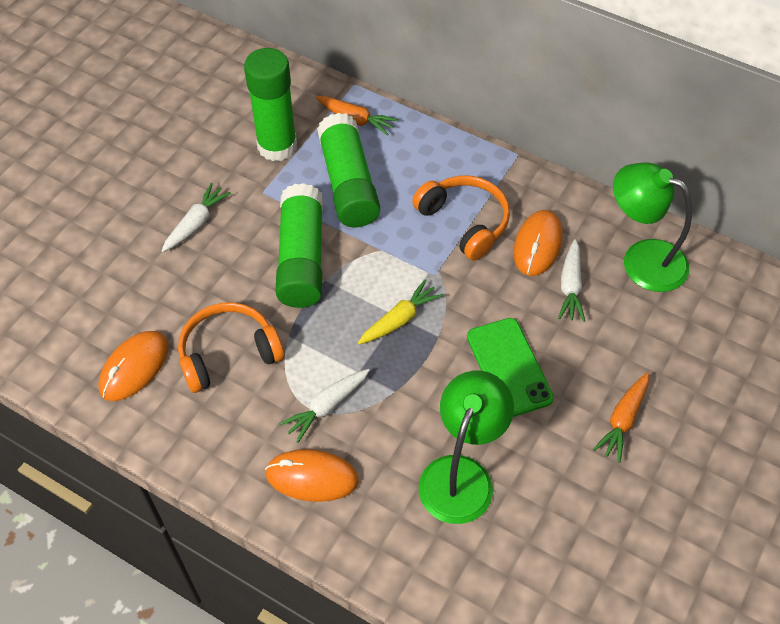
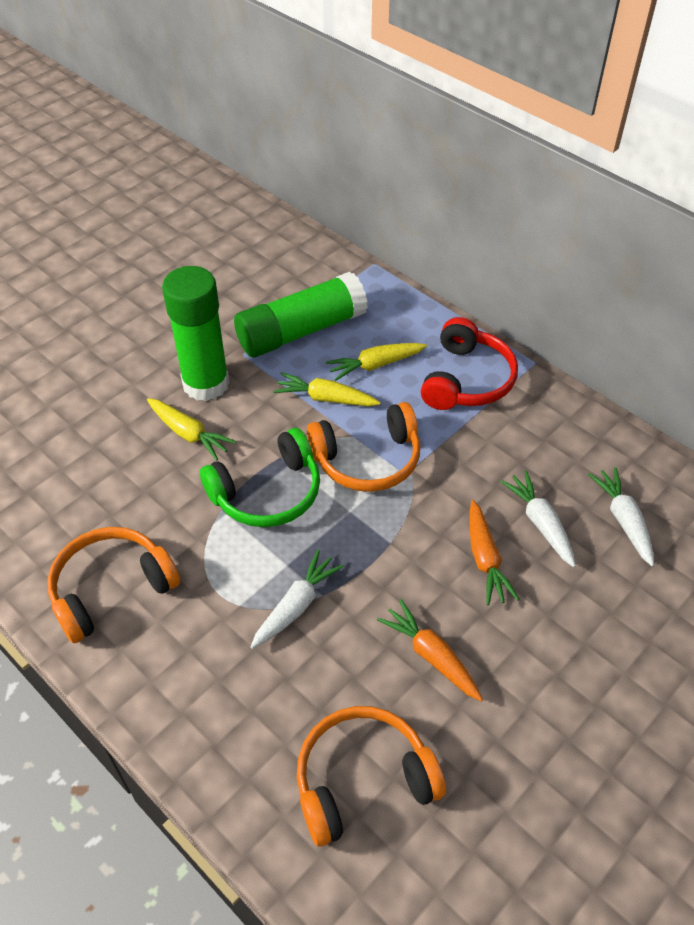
green glue stick: [244,48,297,161] [275,183,323,308] [317,113,380,227] = 3 -> [162,266,230,401] [234,272,368,357] = 2
green headphones: none = 0 -> [200,428,320,527] = 1
green lamp: [419,371,514,524] [613,163,692,292] = 2 -> none = 0
green phone: [467,318,554,417] = 1 -> none = 0
orange headphones: [178,302,284,393] [412,176,510,260] = 2 -> [47,527,180,643] [297,706,446,847] [307,402,420,492] = 3
orange mouse: [98,331,169,401] [265,449,359,502] [513,210,563,276] = 3 -> none = 0
red headphones: none = 0 -> [421,317,518,410] = 1
yellow carrot: [358,279,443,344] = 1 -> [147,398,236,461] [273,372,381,406] [326,343,427,381] = 3

